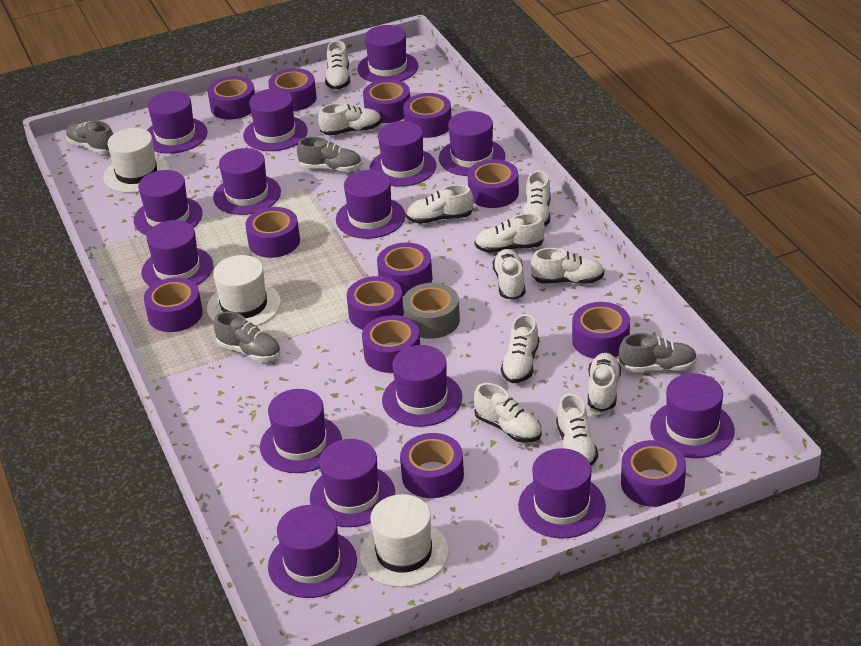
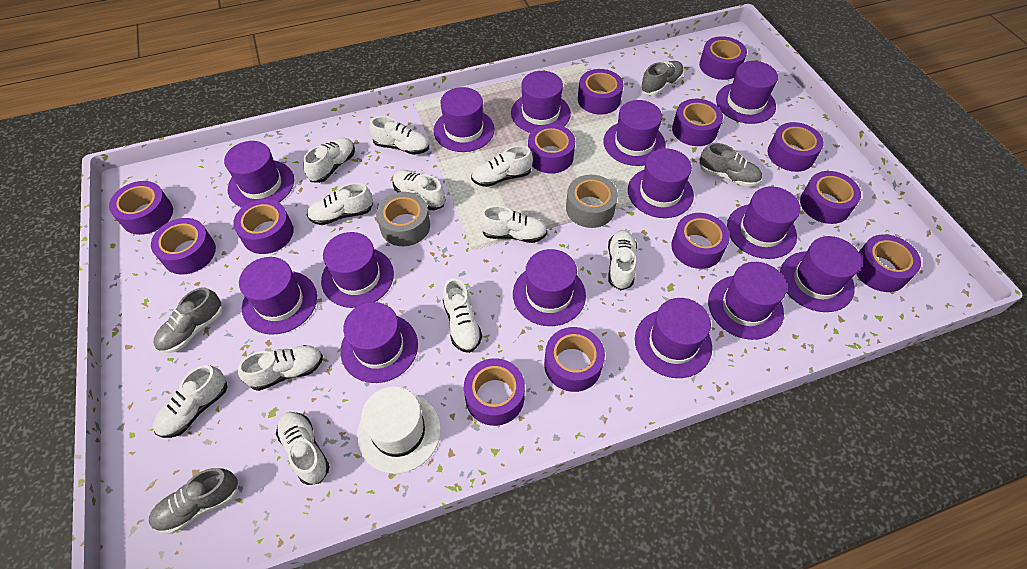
grey tape: [403,283,460,339] = 1 -> [376,192,430,246] [566,175,618,228] = 2
purple hat: [134,170,203,236] [141,220,213,286] [147,91,208,154] [213,148,281,215] [243,89,308,151] [260,389,342,473] [268,505,357,598] [310,439,395,527] [336,170,405,239] [357,25,418,82] [370,121,436,187] [382,345,462,427] [439,111,505,176] [518,448,606,538] [650,373,735,458] = 15 -> [224,141,294,208] [239,257,317,335] [321,232,394,308] [340,302,418,383] [433,87,495,152] [511,71,571,133] [513,249,586,326] [603,100,666,166] [628,149,694,218] [635,298,712,378] [708,262,787,340] [716,61,778,124] [727,186,801,259] [780,236,862,312] = 14
white hat: [103,128,170,193] [207,255,281,326] [360,494,449,587] = 3 -> [357,387,441,474] = 1

